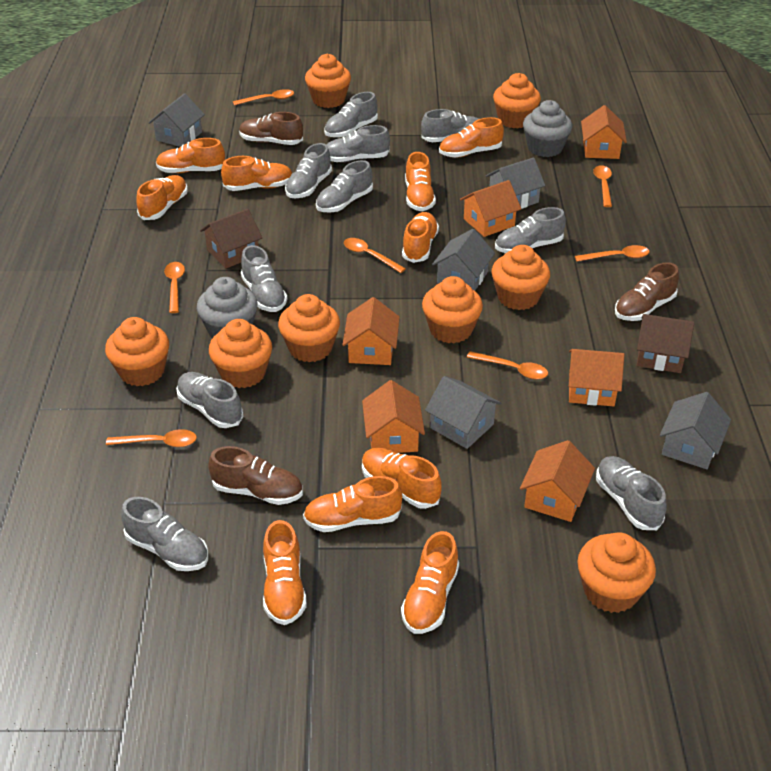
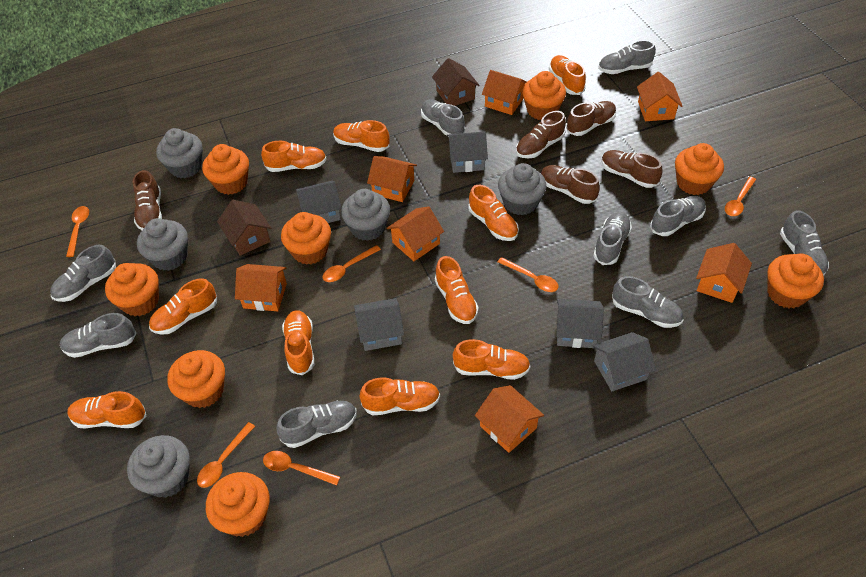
brown shoe: [208,446,303,505] [239,112,303,145] [615,262,679,321] = 3 -> [133,170,162,230] [516,111,566,158] [541,165,600,204] [566,101,616,136] [601,150,663,188] = 5
grey cupcake: [197,277,258,338] [523,100,572,157] = 2 -> [127,435,190,498] [137,218,188,271] [156,128,203,178] [341,189,390,241] [498,163,546,215] = 5
grey shoe: [121,497,208,571] [176,372,243,428] [241,245,287,312] [285,143,332,198] [316,160,373,212] [324,92,378,138] [326,125,390,162] [421,109,479,142] [495,207,566,253] [596,456,667,530] = 10 -> [50,245,116,302] [60,313,137,358] [276,401,357,448] [421,99,465,136] [593,212,632,265] [598,40,656,74] [612,276,683,328] [650,196,706,236] [780,210,829,276] = 9
orange house: [342,297,400,365] [362,380,425,453] [460,180,521,237] [520,440,595,522] [569,349,624,406] [581,105,627,159] = 6 -> [235,264,287,311] [367,156,417,202] [386,206,444,261] [475,385,544,453] [482,70,527,115] [637,72,682,121] [696,243,752,303] = 7
orange spoon: [106,429,197,447] [164,262,185,313] [233,89,294,105] [344,238,406,273] [467,351,548,380] [575,245,649,262] [593,165,612,207] = 7 -> [66,206,89,257] [197,422,255,488] [263,451,340,486] [323,245,381,282] [498,257,559,292] [725,177,756,216] = 6

